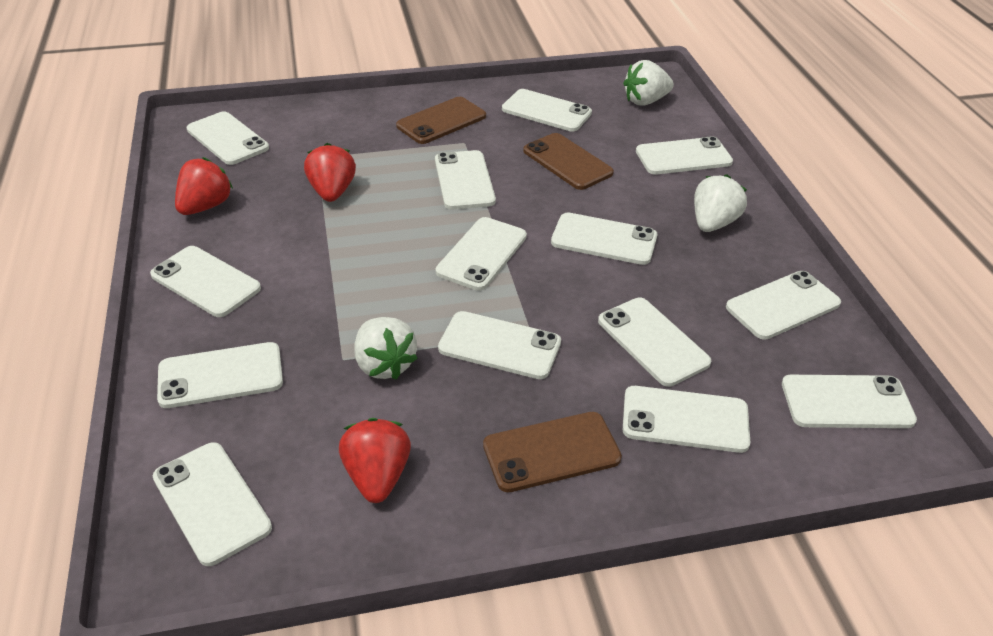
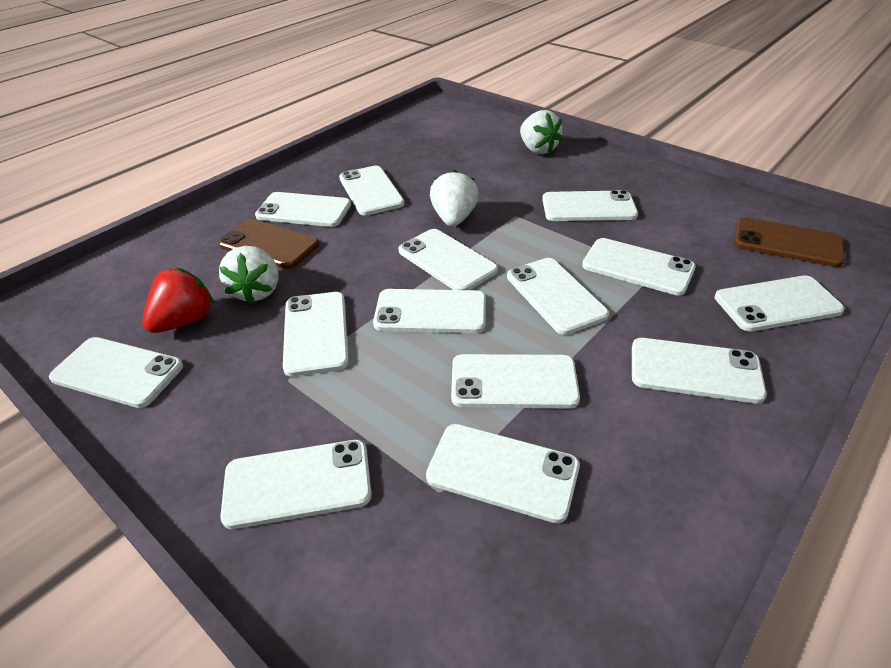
brown phone: [396,97,486,144] [483,412,622,492] [523,133,614,190] = 3 -> [218,219,319,269] [734,217,845,267] = 2
red strawberry: [175,157,233,215] [304,143,356,202] [339,418,411,503] = 3 -> [142,268,214,333] = 1

